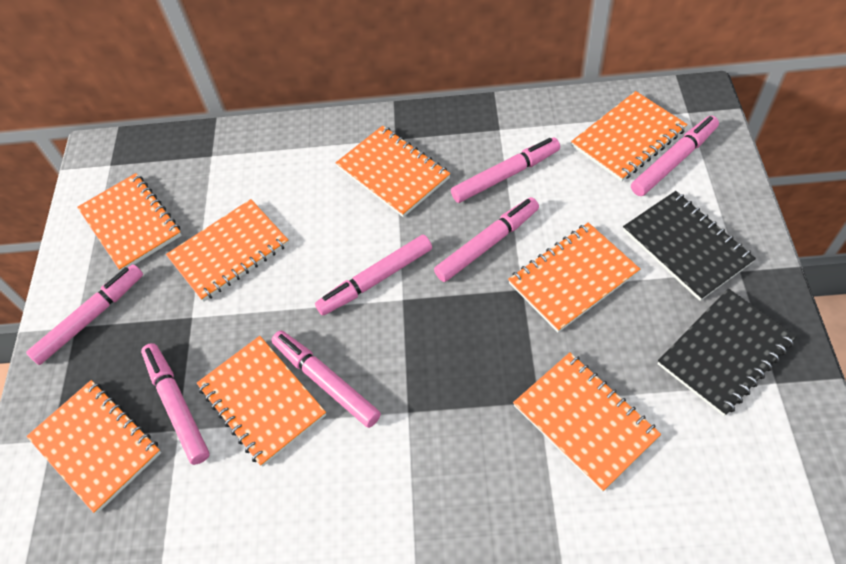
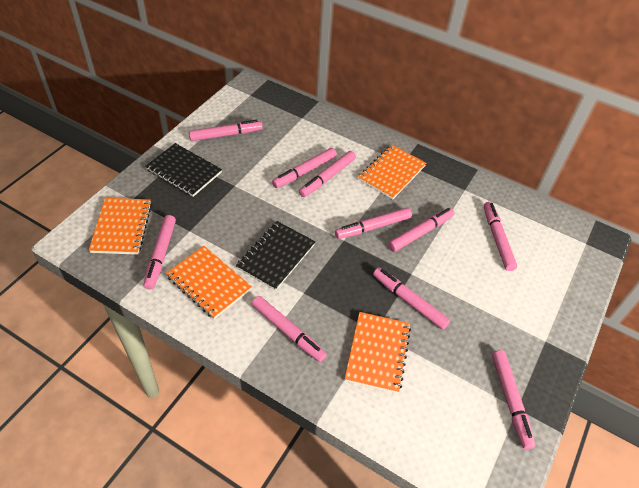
orange notebook: [26,380,161,514] [77,173,182,270] [166,199,289,302] [197,336,326,467] [336,125,450,217] [508,223,640,332] [513,352,661,492] [571,91,688,182] = 8 -> [89,198,152,255] [166,246,252,319] [344,312,411,393] [358,145,426,200] = 4
pink marker: [26,264,143,365] [141,343,210,465] [272,331,381,428] [315,234,432,316] [434,197,539,282] [451,137,560,203] [631,116,719,196] = 7 -> [143,215,176,290] [189,120,263,141] [252,296,327,362] [272,148,337,188] [299,151,356,197] [335,207,412,239] [373,267,450,330] [388,208,454,252] [484,202,517,271] [492,350,535,449] = 10

